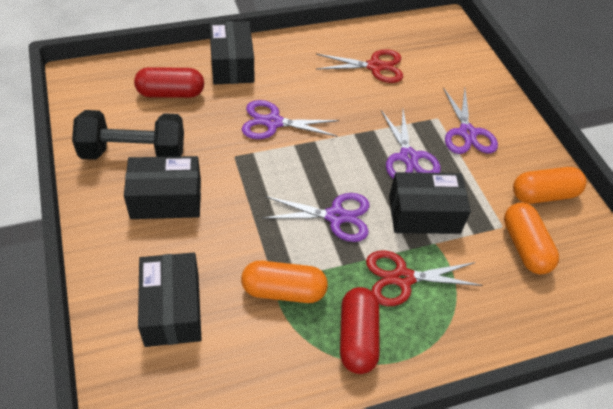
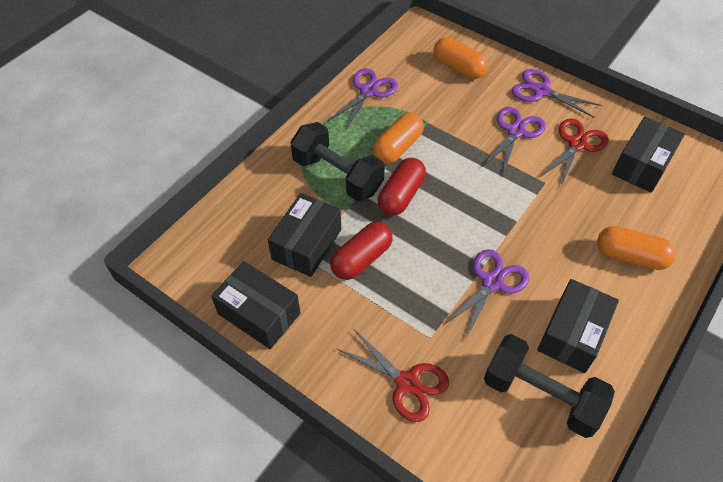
black dumbbell: [72,110,184,160] = 1 -> [290,122,385,201] [484,334,615,438] = 2

